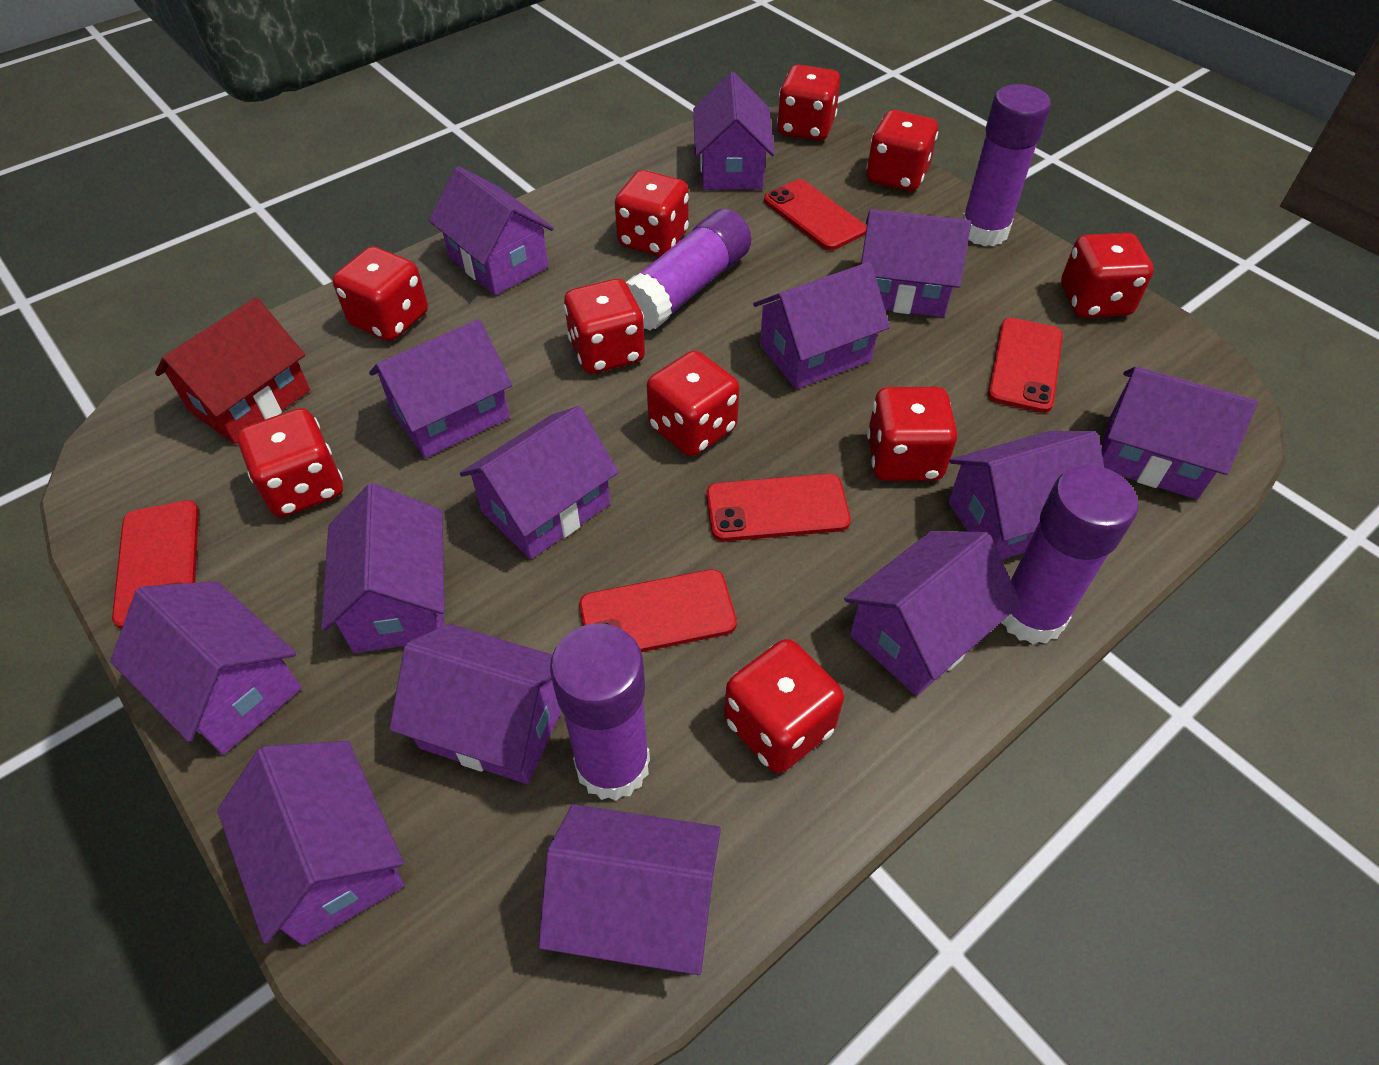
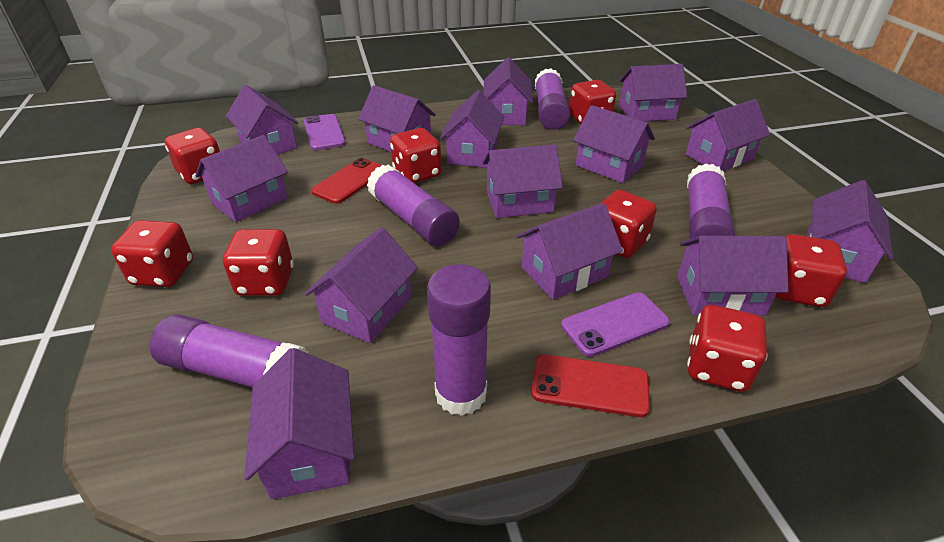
purple glue stick: [550,623,650,801] [626,209,752,331] [962,84,1051,246] [1001,465,1138,644] = 4 -> [150,314,308,388] [367,165,460,246] [427,264,491,416] [535,68,570,130] [687,163,735,239] = 5
purple phone: none = 0 -> [304,114,346,150] [561,292,670,357] = 2
red dice: [237,408,343,517] [333,246,428,341] [564,279,645,374] [615,170,689,256] [647,351,739,456] [724,639,844,773] [777,65,840,141] [866,110,938,191] [867,387,957,481] [1061,233,1154,318] = 10 -> [111,220,193,287] [165,128,220,184] [223,229,294,296] [390,128,441,183] [569,80,616,124] [600,190,657,258] [687,305,768,392] [775,234,847,307] = 8
red house: [155,297,310,444] = 1 -> none = 0
red phone: [112,500,199,629] [579,569,737,652] [706,474,851,542] [764,179,867,250] [988,318,1063,413] = 5 -> [311,158,382,204] [531,354,650,417] = 2

